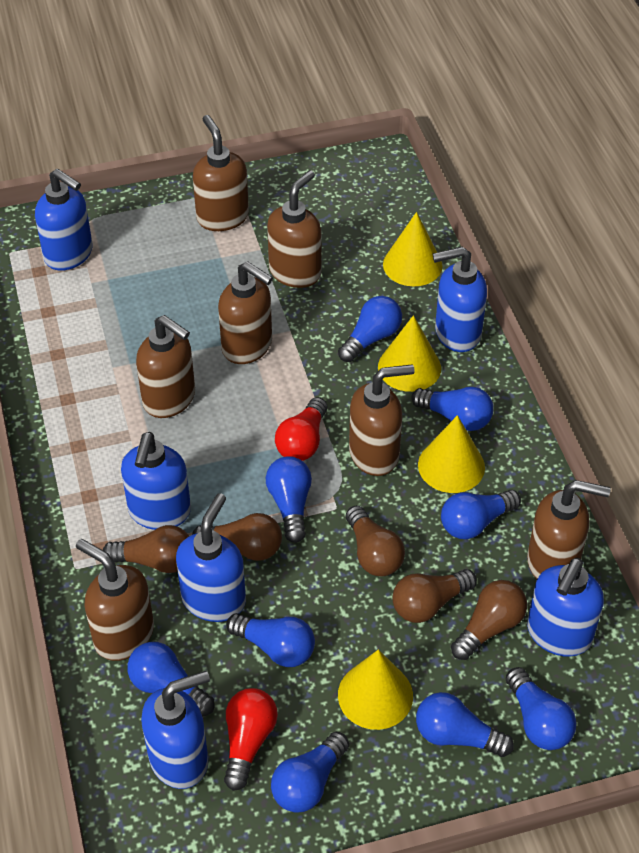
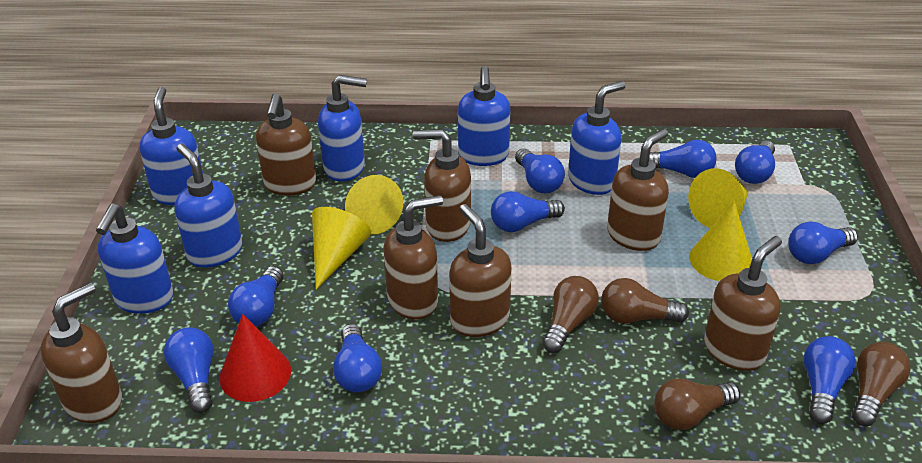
brown light bulb: [103,525,189,573] [192,513,282,561] [346,505,405,576] [392,569,477,623] [451,580,527,660] = 5 -> [542,276,599,353] [601,278,689,323] [654,378,740,430] [852,342,911,426] = 4
red cone: none = 0 -> [219,314,291,402] = 1
red light bulb: [224,688,278,791] [275,397,327,461] = 2 -> none = 0

